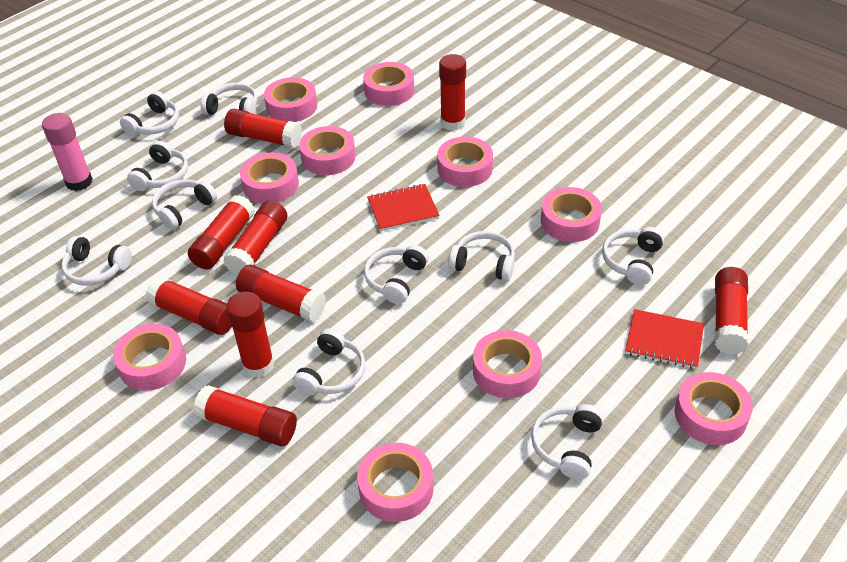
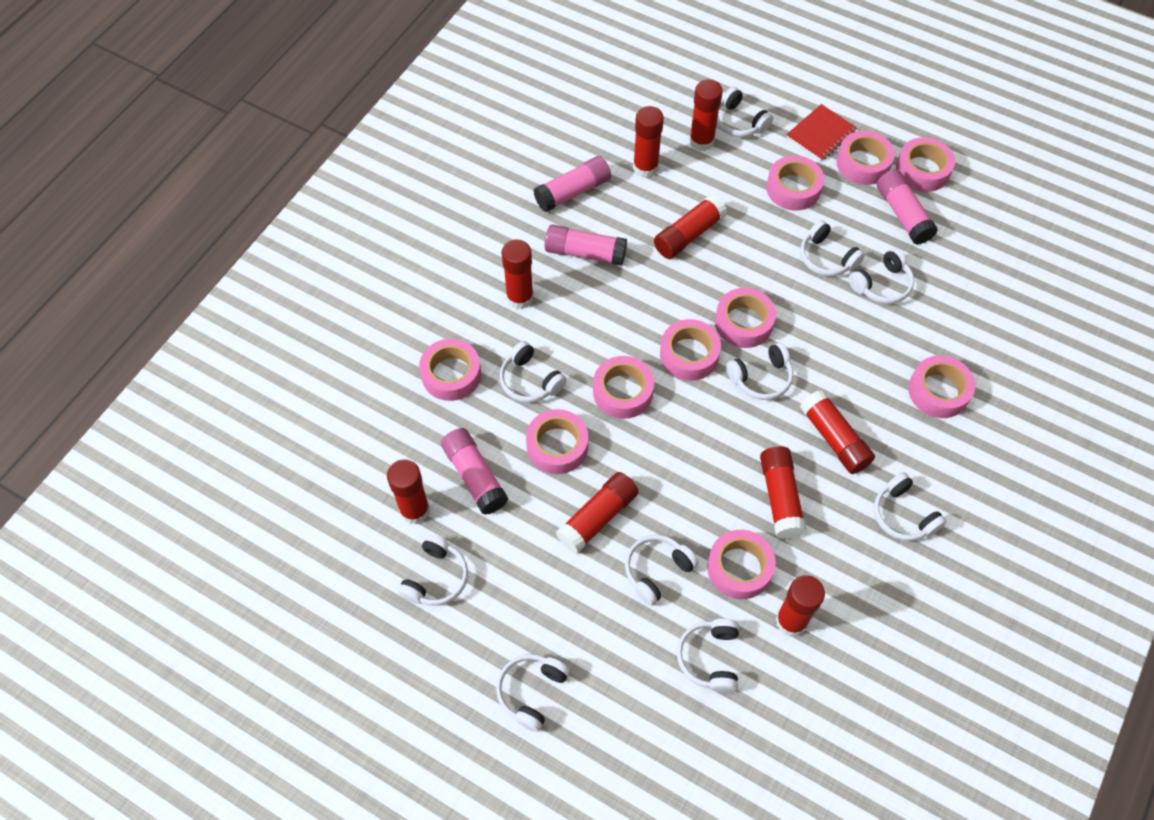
pink glue stick: [42,113,93,191] = 1 -> [441,428,508,515] [533,156,611,212] [545,224,627,266] [877,170,938,245] = 4
red notebook: [367,184,440,232] [625,309,704,369] = 2 -> [786,104,857,161] = 1

